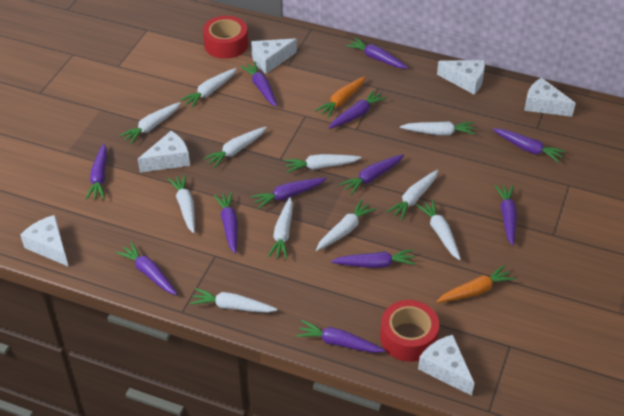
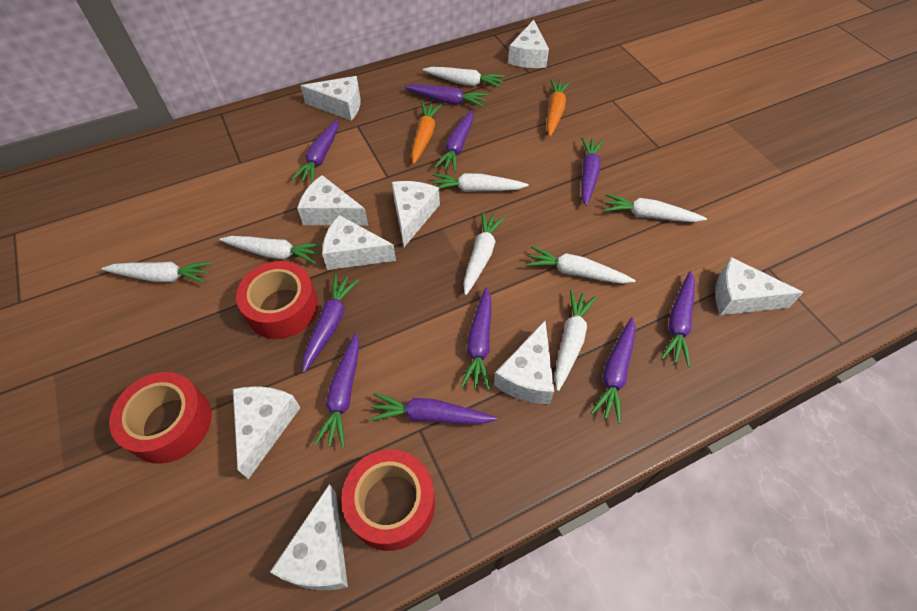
purple carrot: [86,143,107,200] [116,242,177,295] [214,192,238,254] [240,61,277,107] [251,178,327,209] [296,320,385,353] [329,90,387,129] [331,249,416,268] [339,154,404,195] [346,37,408,69] [493,128,566,163] [495,185,517,246] = 12 -> [292,119,339,184] [302,274,359,373] [314,333,359,448] [369,393,497,424] [404,84,488,108] [434,110,474,172] [461,287,491,390] [581,137,603,206] [591,317,636,424] [661,271,695,367] = 10
red tape: [203,16,248,59] [380,300,439,362] = 2 -> [109,372,212,464] [236,261,318,339] [341,449,435,551] = 3
white carrot: [119,102,181,144] [168,174,195,233] [180,68,237,108] [190,288,277,313] [203,127,267,168] [268,197,293,259] [284,154,362,173] [316,200,376,251] [386,170,438,220] [400,121,476,135] [416,200,461,260] = 11 -> [102,262,212,283] [219,236,323,264] [423,67,505,88] [432,173,529,192] [463,212,505,295] [526,246,636,284] [555,290,596,391] [604,194,707,222] = 8
white cheese: [20,215,69,267] [138,131,190,173] [251,38,297,74] [418,335,474,396] [437,60,485,95] [524,78,576,117] = 6 -> [233,386,301,479] [270,484,348,590] [297,175,368,225] [301,76,361,121] [322,215,396,270] [392,181,440,247] [494,321,554,404] [508,20,549,68] [715,257,804,315] = 9

